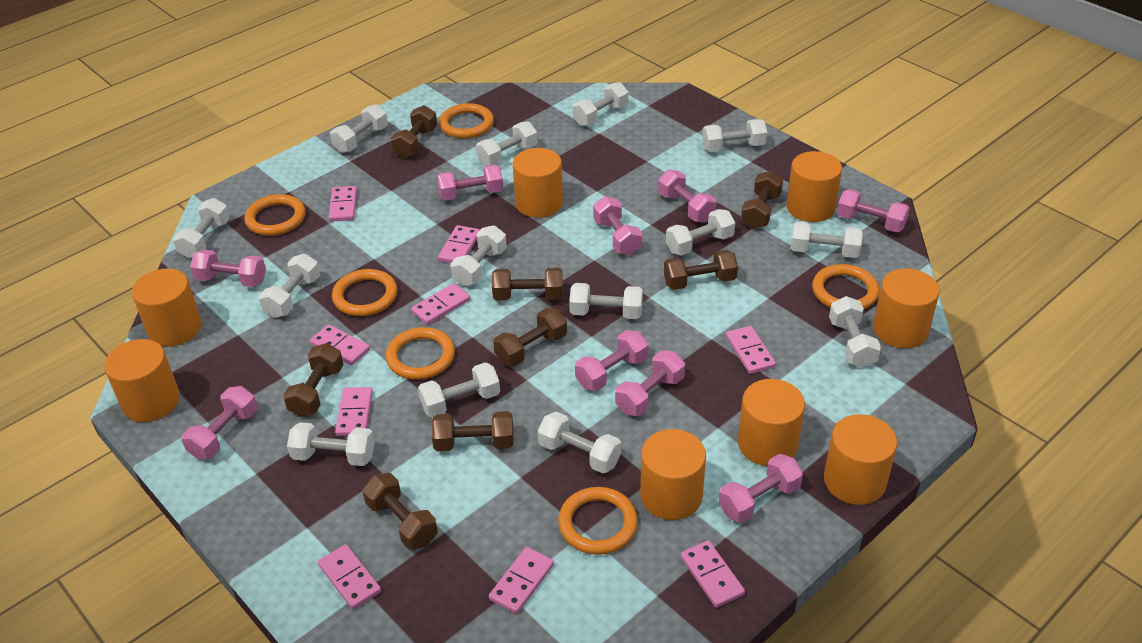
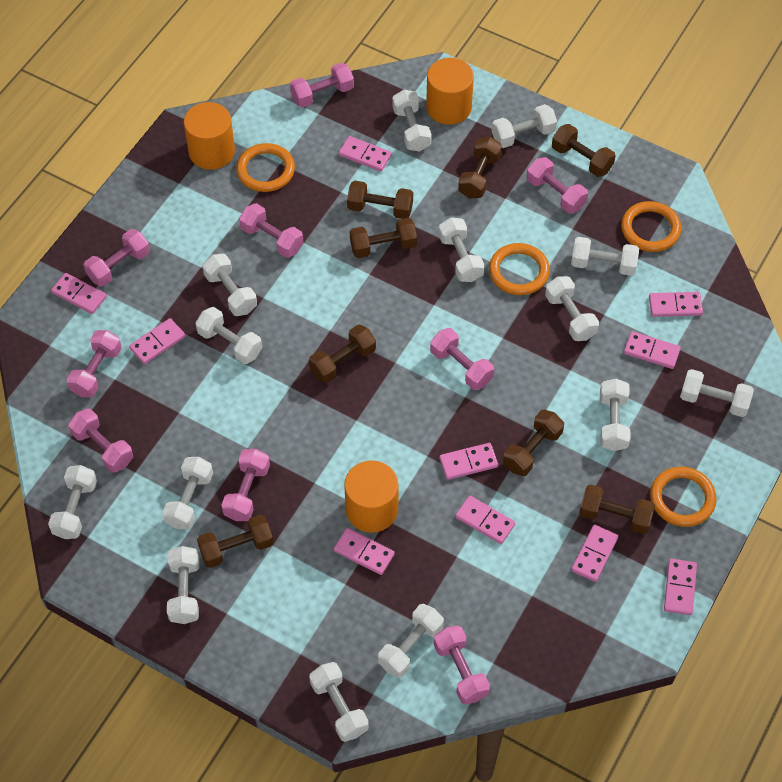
orange cylinder: [104,339,180,422] [132,269,202,346] [513,148,563,218] [640,429,706,520] [738,379,805,466] [786,151,842,222] [824,414,897,505] [873,268,940,348] = 8 -> [184,102,235,170] [344,460,399,533] [426,58,474,125] = 3
orange ring: [244,194,306,236] [332,269,397,316] [386,327,455,380] [439,103,494,139] [558,487,638,555] [812,264,880,309] = 6 -> [236,143,295,192] [489,243,550,295] [621,201,681,252] [650,467,717,527] = 4
pink domino: [310,324,370,366] [318,544,381,609] [329,186,357,222] [335,387,373,436] [411,283,470,325] [438,225,480,263] [489,547,554,614] [681,540,745,608] [726,326,776,374] = 9 -> [51,273,107,314] [129,318,185,364] [334,528,395,575] [339,136,392,172] [440,443,498,480] [455,496,515,544] [571,525,618,582] [624,331,681,369] [649,292,703,317] [664,559,697,615] = 10

